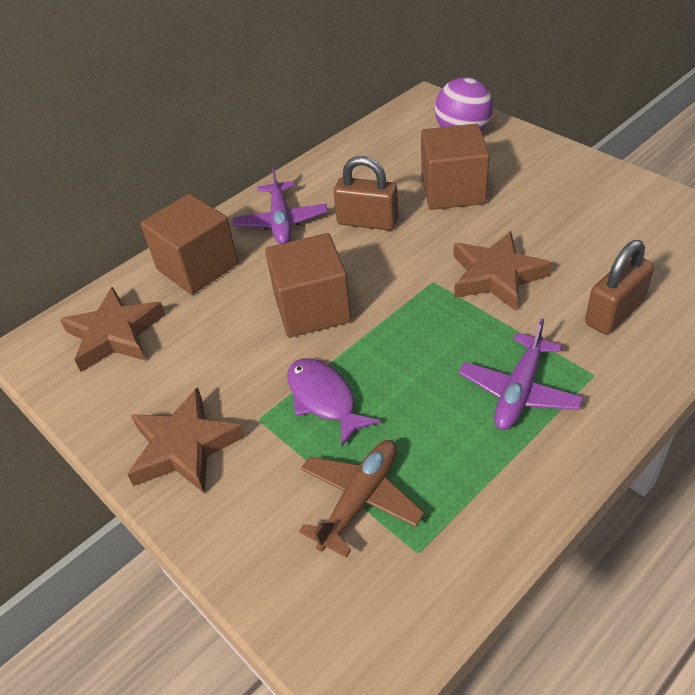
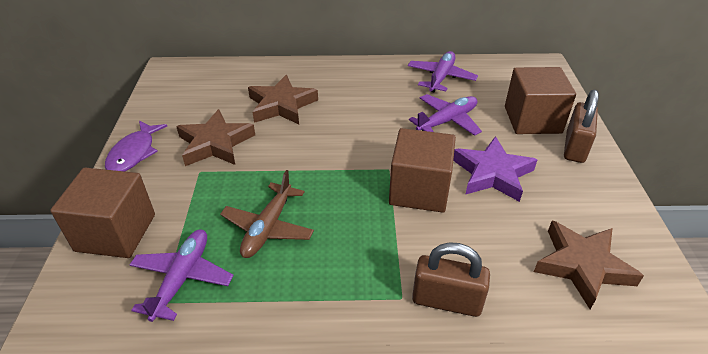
purple ball: [435,77,493,131] = 1 -> none = 0
purple plane: [233,165,328,244] [459,318,583,430] = 2 -> [129,229,234,322] [408,51,478,92] [409,94,482,136] = 3
purple star: none = 0 -> [453,136,537,202] = 1

